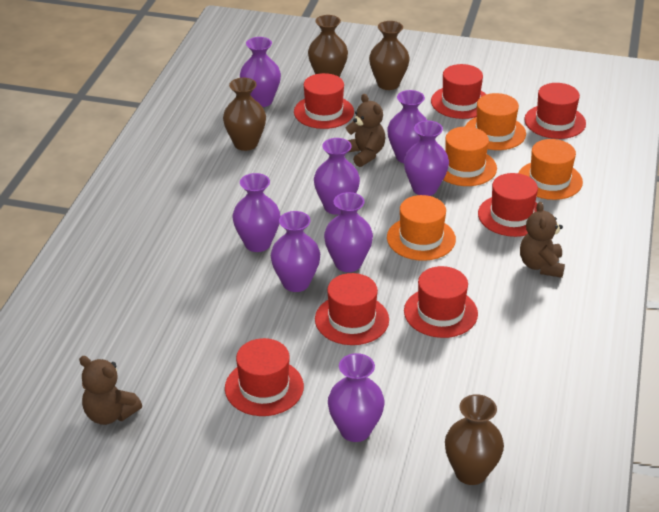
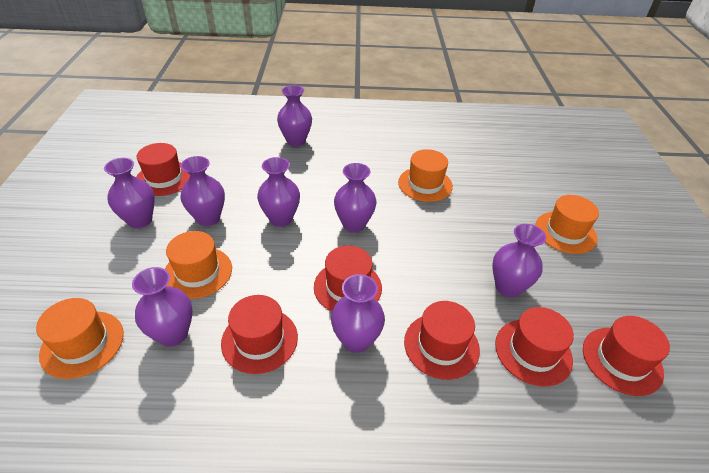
brown teddy bear: [79,356,142,425] [346,94,385,167] [520,202,565,278] = 3 -> none = 0
brown vase: [223,78,266,151] [308,15,348,77] [369,21,410,90] [445,394,504,485] = 4 -> none = 0
red hat: [225,338,304,416] [294,73,354,129] [315,273,389,345] [404,266,478,338] [431,64,486,119] [478,173,544,237] [524,83,586,139] = 7 -> [136,143,190,196] [221,295,298,374] [314,245,382,312] [404,301,480,380] [495,307,574,387] [583,316,670,396] = 6

